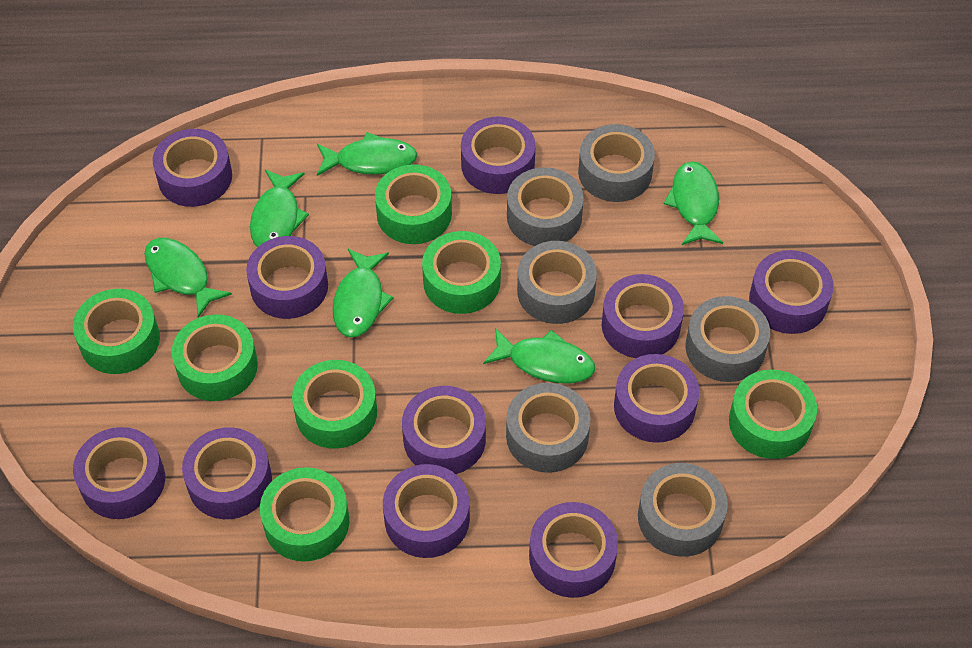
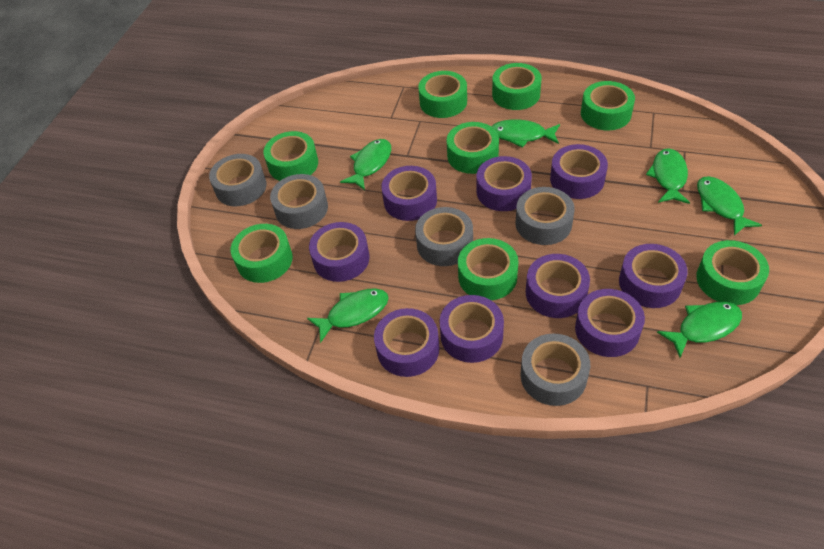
green tape: [73,289,160,374] [172,314,258,401] [260,467,349,561] [292,360,377,449] [375,164,452,244] [422,231,501,314] [729,370,817,459] = 7 -> [231,224,293,283] [263,131,318,181] [418,71,467,118] [447,122,499,174] [458,238,519,300] [492,63,542,110] [581,81,635,130] [696,240,769,305] = 8
grey tape: [506,383,590,473] [507,167,584,246] [517,241,597,324] [578,124,655,202] [638,463,728,557] [686,296,770,382] = 6 -> [209,154,267,206] [270,174,328,229] [415,207,473,266] [515,187,575,245] [520,333,590,406] = 5
purple tape: [73,427,165,519] [153,129,232,207] [182,427,272,519] [246,236,328,319] [383,464,470,558] [402,386,486,474] [461,116,536,194] [529,502,618,598] [602,274,684,358] [614,354,699,443] [749,250,834,334] = 11 -> [309,222,370,282] [374,308,439,377] [381,166,437,221] [439,295,504,363] [477,156,532,211] [526,254,590,318] [550,144,608,199] [575,289,645,357] [619,244,688,308] = 9

